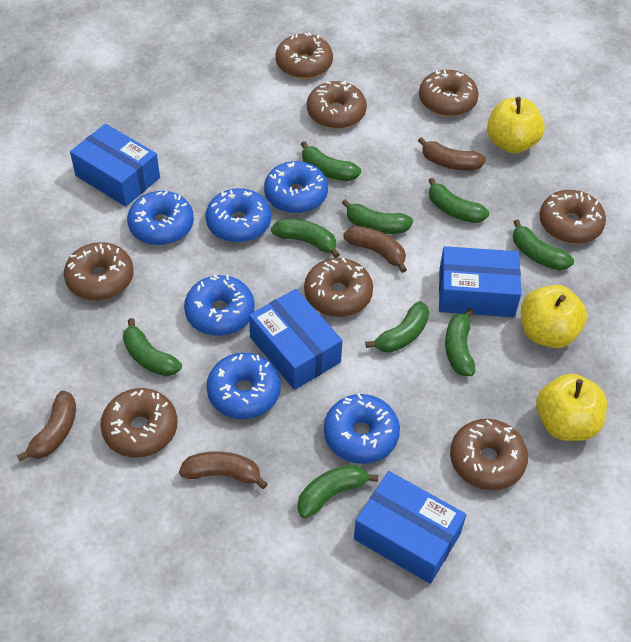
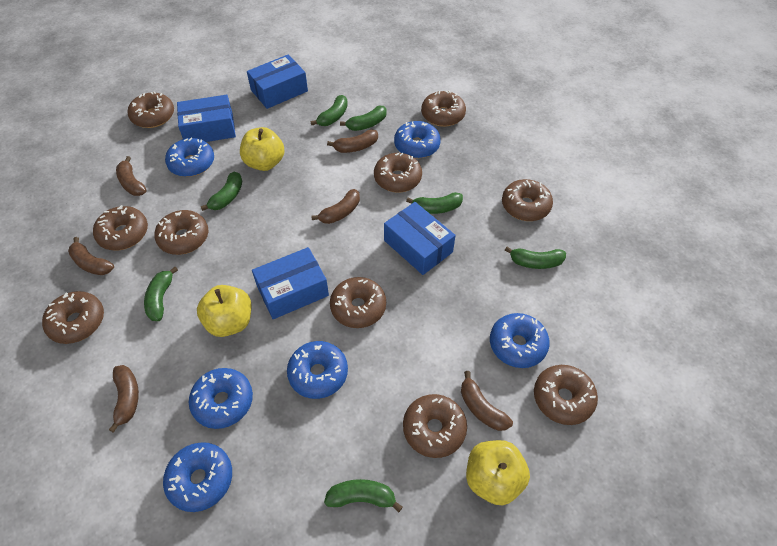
brown banana: [17,390,76,461] [179,451,268,489] [343,226,407,273] [418,137,486,171] = 4 -> [68,237,114,275] [109,365,139,433] [116,156,147,196] [311,189,360,224] [327,129,378,153] [461,371,513,431] = 6
brown donut: [64,242,134,301] [100,388,178,458] [276,32,333,79] [304,258,373,317] [307,81,367,129] [419,70,479,117] [450,419,528,490] [539,190,606,244] = 8 -> [42,291,104,344] [93,205,148,250] [127,91,174,128] [154,210,208,255] [330,277,386,328] [374,153,422,193] [403,394,467,458] [421,90,466,127] [502,179,553,221] [534,365,598,425] = 10
green banana: [123,318,182,376] [271,219,340,258] [297,464,378,518] [301,141,361,181] [342,199,413,234] [365,301,429,353] [428,178,489,223] [445,308,475,376] [513,219,574,271] = 9 -> [144,267,178,321] [201,172,242,211] [311,95,348,126] [324,479,403,512] [340,106,387,131] [406,192,463,214] [505,247,566,269] = 7

